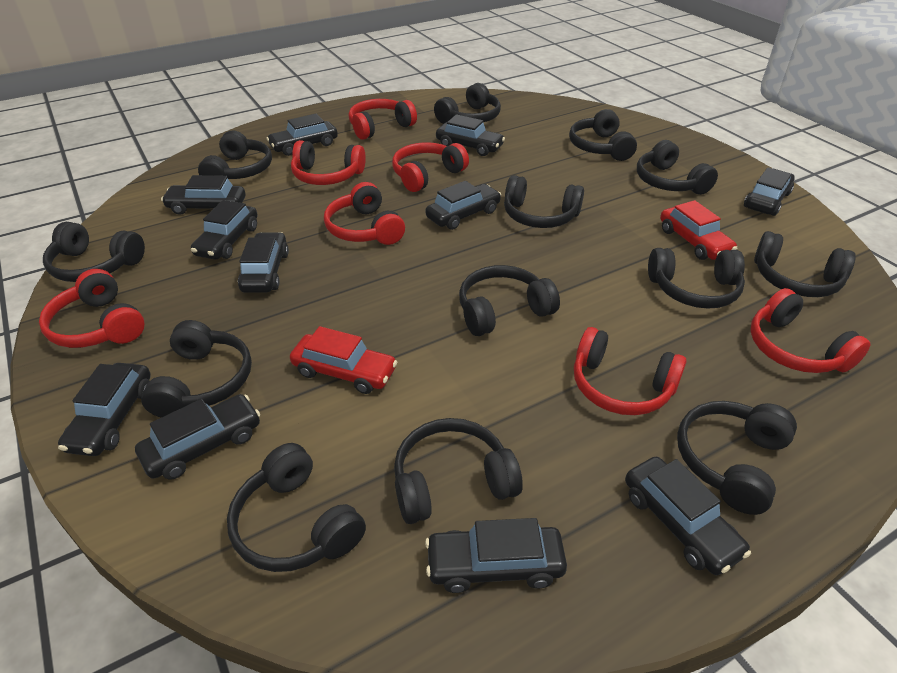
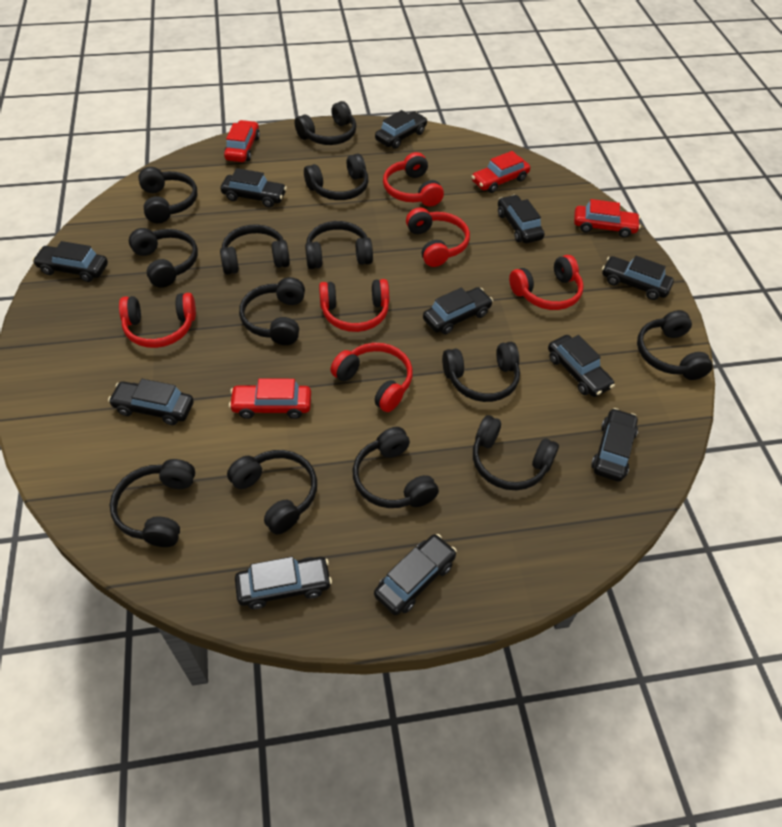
red car: [290,326,397,394] [660,200,737,260] = 2 -> [224,120,260,162] [229,378,311,419] [471,151,530,193] [574,199,641,238] = 4
red headphones: [39,269,145,348] [291,140,366,185] [324,182,405,245] [349,99,417,140] [392,142,469,192] [574,327,686,415] [751,288,871,373] = 7 -> [119,293,196,348] [319,279,389,332] [331,343,413,412] [383,152,444,206] [406,208,470,267] [509,255,584,310] = 6

